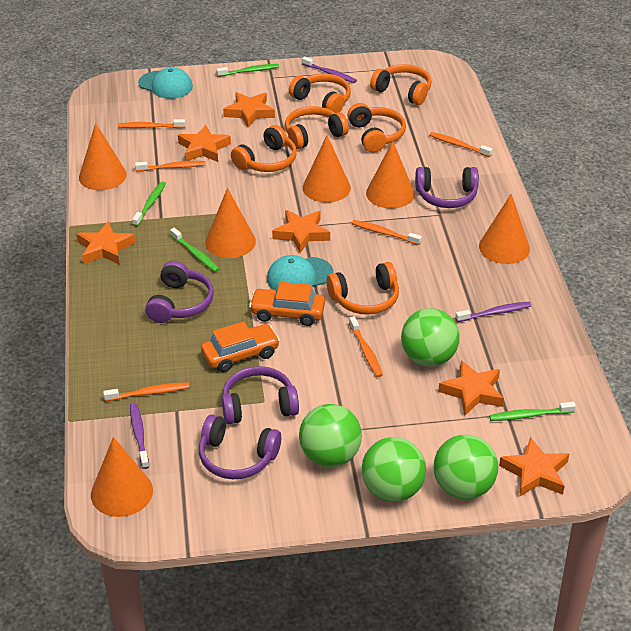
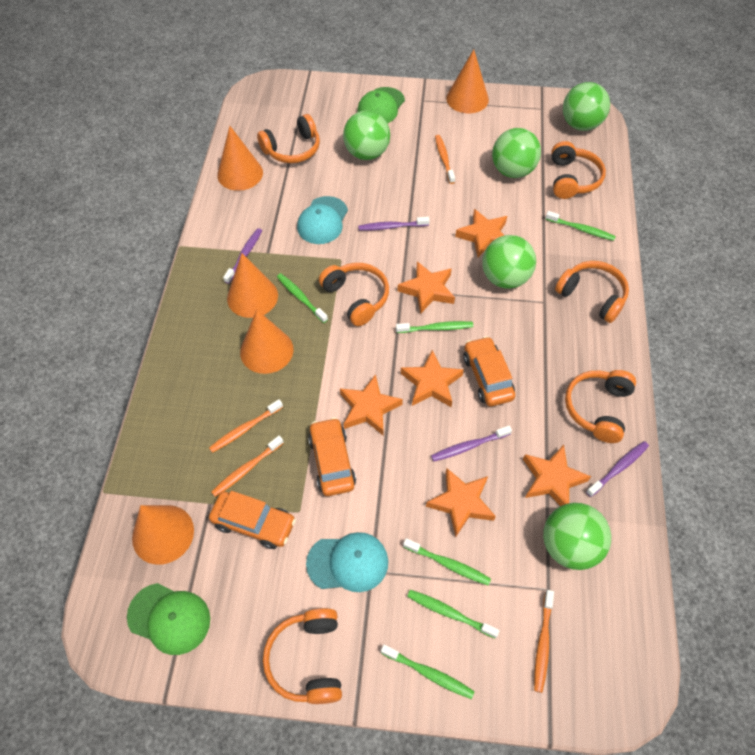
green ball: [299,404,362,467] [362,437,426,502] [401,308,460,367] [433,435,498,499] = 4 -> [343,110,390,160] [482,235,536,289] [492,128,541,178] [543,503,611,570] [563,82,610,131] = 5
green cap: none = 0 -> [127,583,210,655] [357,87,405,123] = 2
green toothbrush: [132,181,166,226] [170,228,219,272] [216,64,279,77] [489,402,576,421] = 4 -> [277,273,328,323] [381,644,475,699] [396,321,473,333] [403,538,491,586] [407,590,500,639] [545,211,616,241] = 6
orange car: [201,321,280,372] [249,282,325,326] = 2 -> [209,491,296,549] [308,417,356,496] [463,336,515,406] = 3
orange cone: [79,123,127,190] [91,437,153,517] [205,188,256,258] [303,135,351,203] [366,141,414,209] [479,194,530,264] = 6 -> [132,505,194,565] [217,126,263,191] [227,253,278,318] [240,310,294,374] [446,49,489,113] = 5
orange toothbrush: [103,382,189,401] [118,119,186,128] [135,161,206,172] [349,316,383,377] [352,220,422,245] [429,132,493,157] = 6 -> [209,399,283,453] [211,436,284,497] [435,135,455,184] [534,590,554,693] = 4
purple headphones: [145,261,214,323] [199,414,281,479] [222,366,299,424] [415,167,479,208] = 4 -> none = 0
purple toothbrush: [130,403,149,469] [302,56,357,83] [455,302,531,322] = 3 -> [223,228,262,284] [358,217,430,230] [431,426,512,462] [586,441,649,497] = 4

